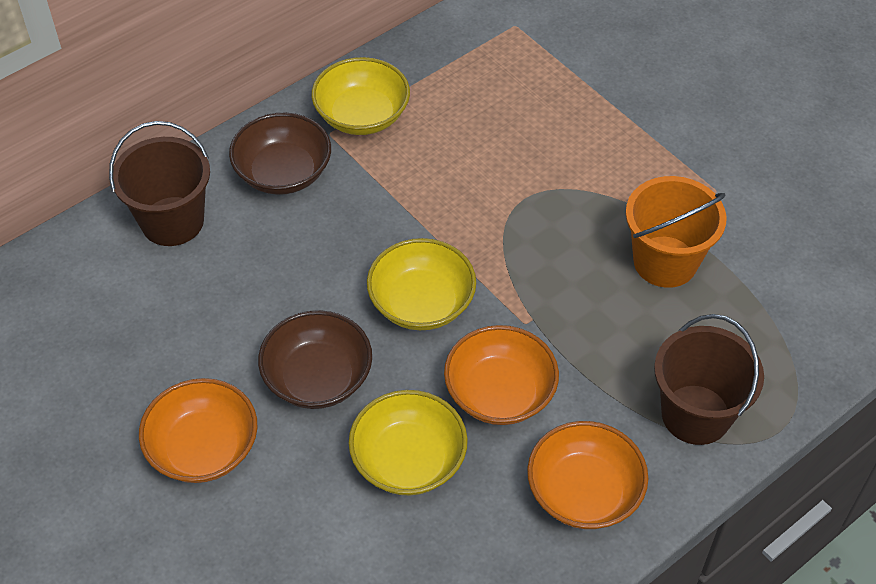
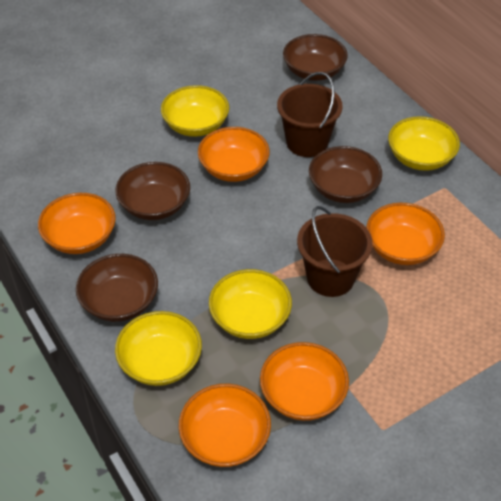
brown bowl: [229,112,331,195] [258,310,372,409] = 2 -> [76,254,158,322] [115,162,190,220] [283,34,348,81] [309,146,382,203] = 4
orange bowl: [139,378,257,483] [444,325,559,425] [527,421,648,529] = 3 -> [38,193,116,254] [179,384,271,467] [198,127,270,182] [260,342,349,421] [366,202,445,265] = 5
orange bucket: [626,176,727,288] = 1 -> none = 0
yellow bowl: [312,57,410,135] [349,390,468,495] [367,238,476,330] = 3 -> [115,311,202,386] [161,85,229,137] [209,269,292,339] [388,116,460,171] = 4

